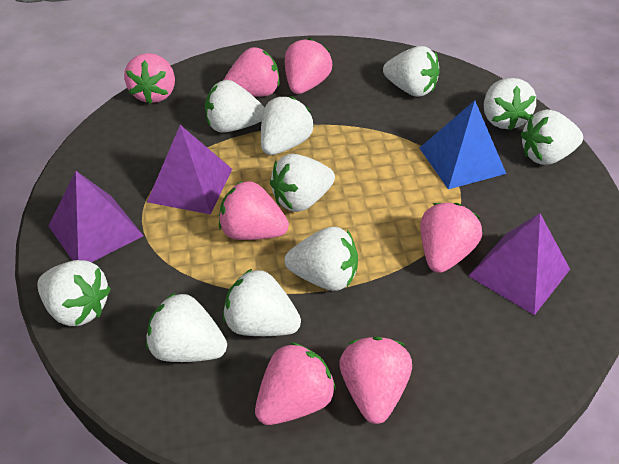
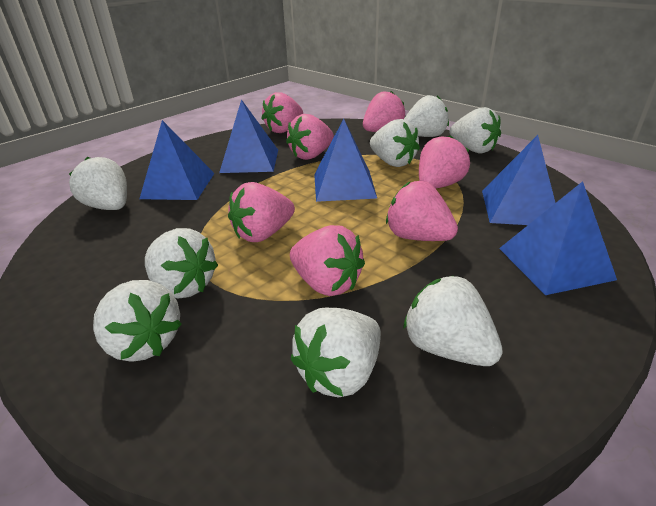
blue pyramid: [420,100,506,189] = 1 -> [139,120,214,200] [219,99,278,173] [314,119,377,202] [482,135,555,225] [499,181,617,295] = 5
purple pyramid: [49,171,144,262] [147,125,232,214] [468,213,570,315] = 3 -> none = 0
white strawberry: [37,260,111,326] [146,292,227,362] [205,80,265,133] [223,268,301,336] [261,96,314,155] [270,154,335,212] [284,227,358,291] [383,46,439,97] [484,78,536,130] [521,110,583,165] = 10 -> [69,157,127,210] [93,280,182,362] [145,228,218,299] [291,308,381,397] [370,119,420,167] [403,95,449,137] [403,276,503,366] [450,107,501,153] = 8

